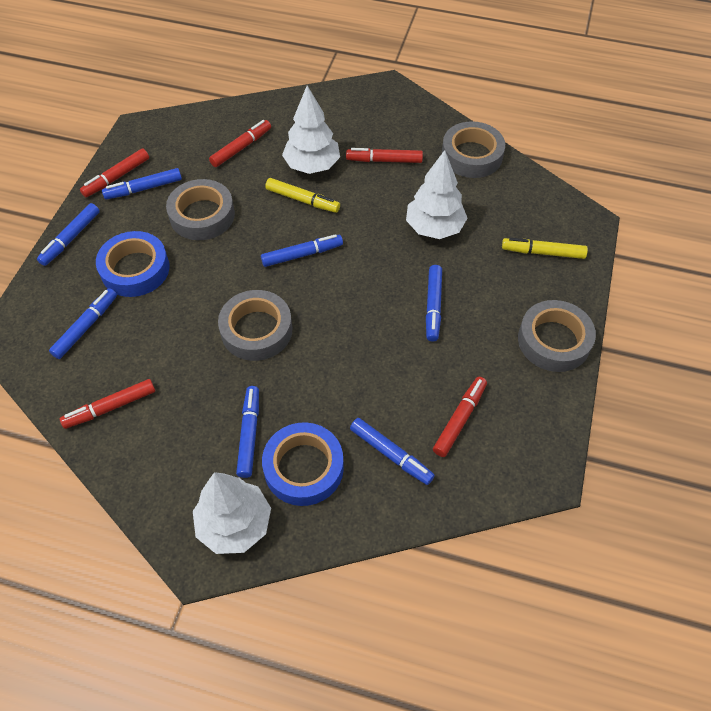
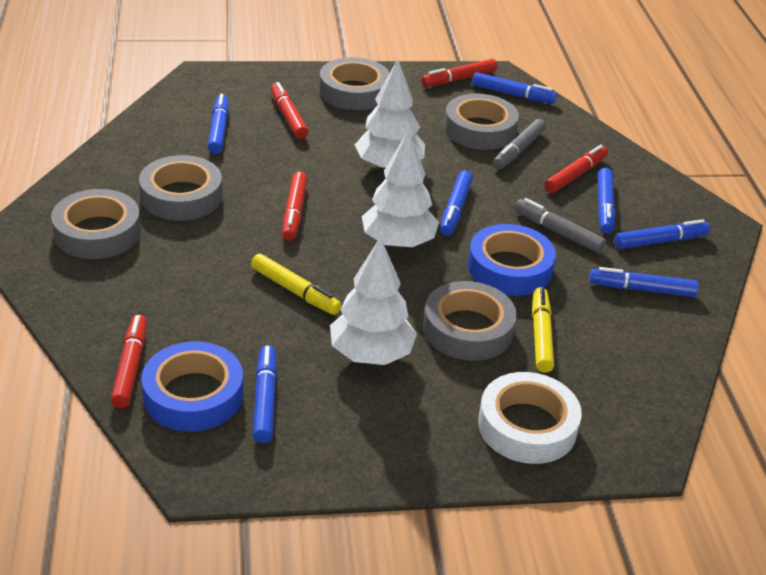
grey marker: none = 0 -> [493,119,546,169] [515,198,606,253] = 2
grey tape: [166,179,235,240] [218,290,292,361] [442,121,505,178] [518,300,596,372] = 4 -> [51,189,141,259] [139,155,222,221] [319,57,390,110] [423,281,517,361] [444,93,519,150] = 5
white tape: none = 0 -> [478,372,582,464] = 1

